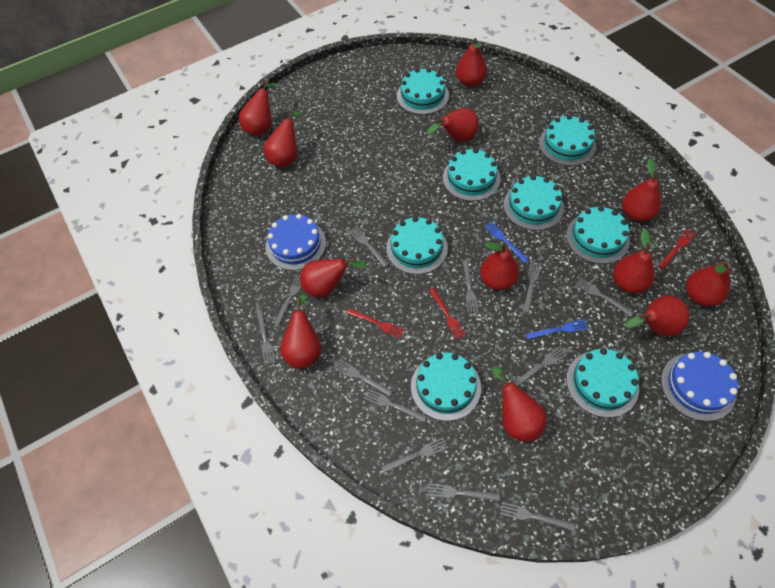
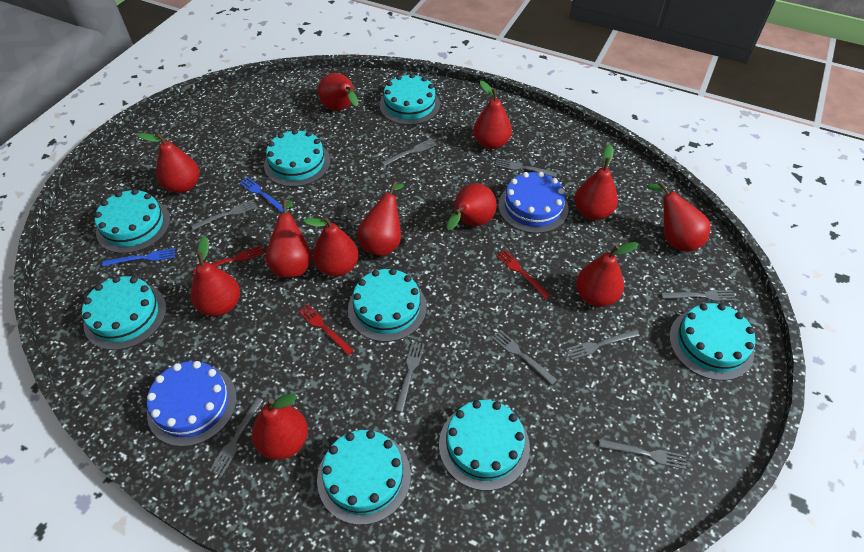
grey fork: [256,310,275,366] [273,274,301,326] [334,359,393,396] [349,227,389,267] [363,389,427,422] [382,437,448,473] [427,483,500,501] [462,260,478,313] [500,502,575,531] [513,346,567,387] [523,261,541,313] [575,278,634,317] = 12 -> [191,200,257,230] [209,398,264,476] [381,139,437,166] [395,341,425,412] [492,330,557,385] [495,158,557,177] [566,330,639,360] [599,439,686,470] [661,290,736,301] = 9

